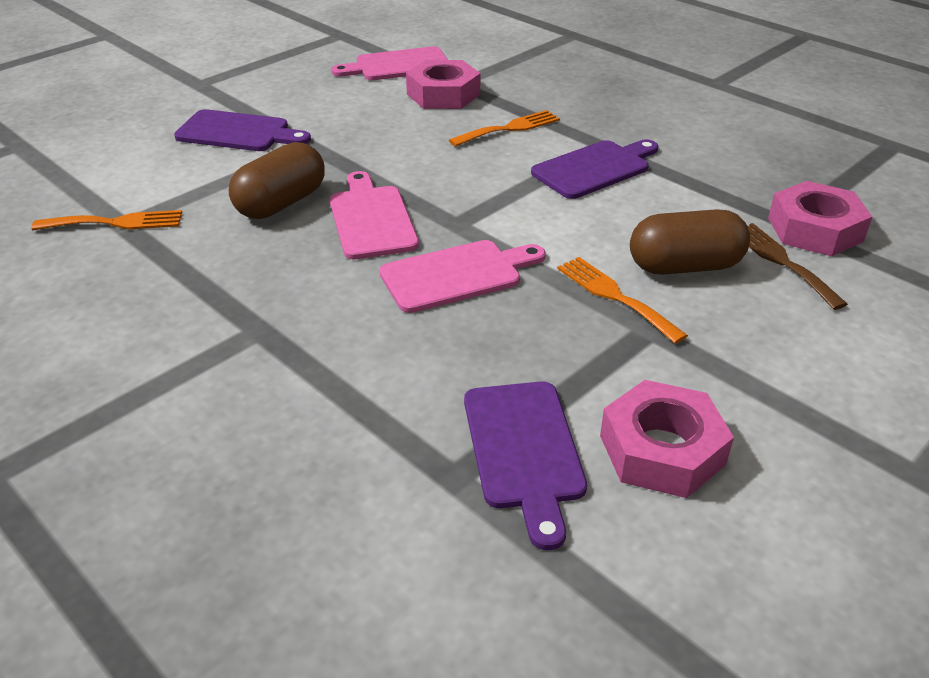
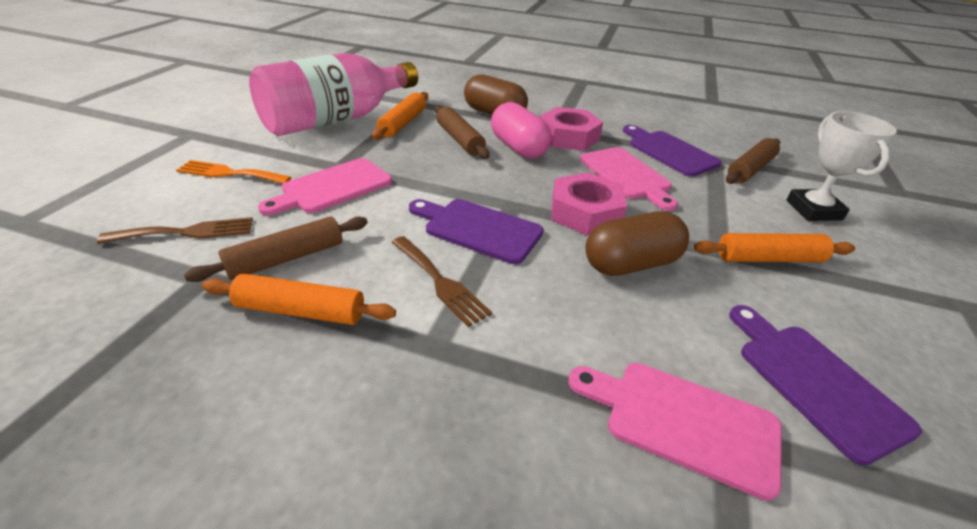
brown fork: [747,223,848,310] = 1 -> [97,217,253,244] [392,236,492,327] = 2
brown rolling pin: none = 0 -> [184,216,368,282] [435,105,489,159] [726,138,780,184] = 3
orange fork: [31,210,182,230] [449,110,560,147] [557,257,688,344] = 3 -> [176,160,292,184] = 1
orange rolling pin: none = 0 -> [202,273,396,325] [372,92,428,140] [694,233,855,262] = 3
pink bottle: none = 0 -> [249,53,418,136] = 1
pink capsule: none = 0 -> [491,102,552,158] = 1
pink nut: [406,60,481,109] [600,380,734,498] [768,181,872,256] = 3 -> [540,107,603,151] [551,172,627,235] = 2
white trophy: none = 0 -> [786,111,897,221] = 1

